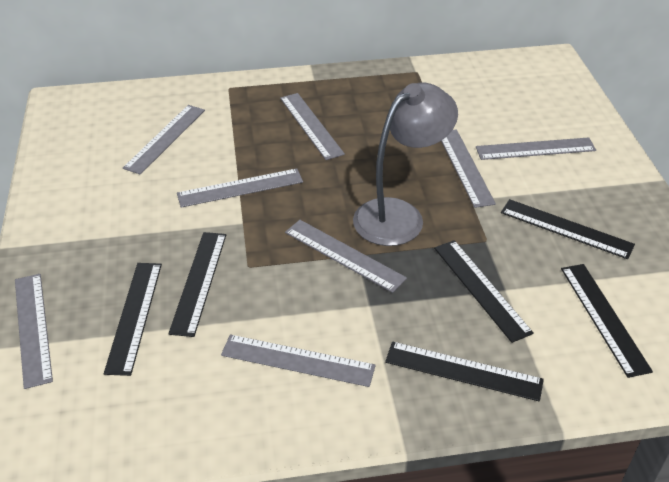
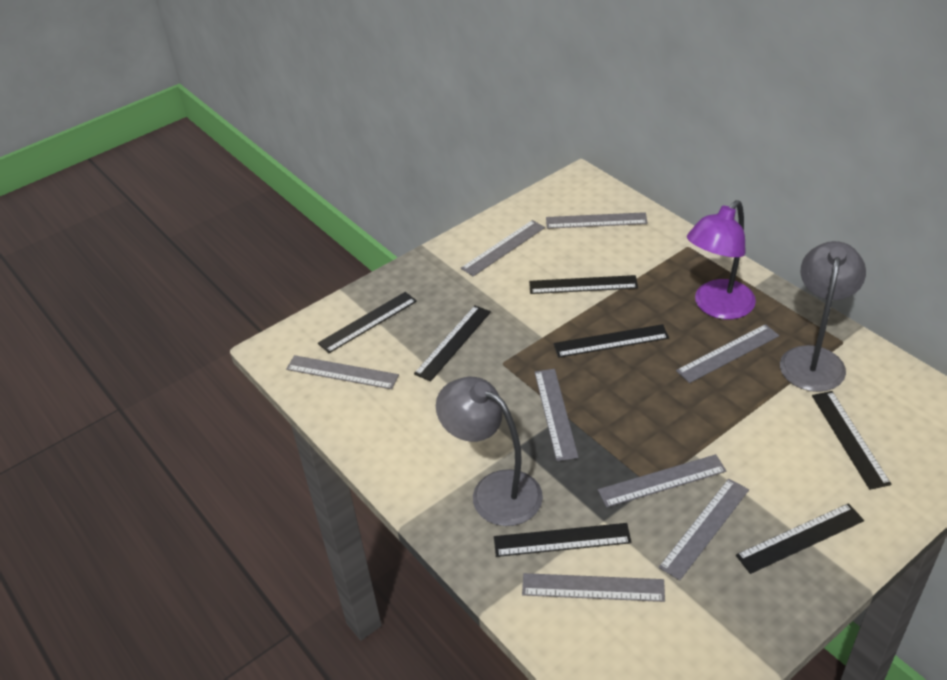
black ruler: [104,263,162,376] [168,232,226,337] [385,341,544,402] [434,240,534,343] [501,199,635,259] [561,264,653,378] = 6 -> [318,292,417,353] [414,305,491,381] [494,523,631,557] [529,275,638,294] [553,324,669,358] [736,503,864,574] [812,391,892,490] = 7
grey lamp: [353,83,458,246] = 1 -> [436,377,543,526] [780,241,866,392] = 2
purple lamp: none = 0 -> [687,200,756,320] = 1

